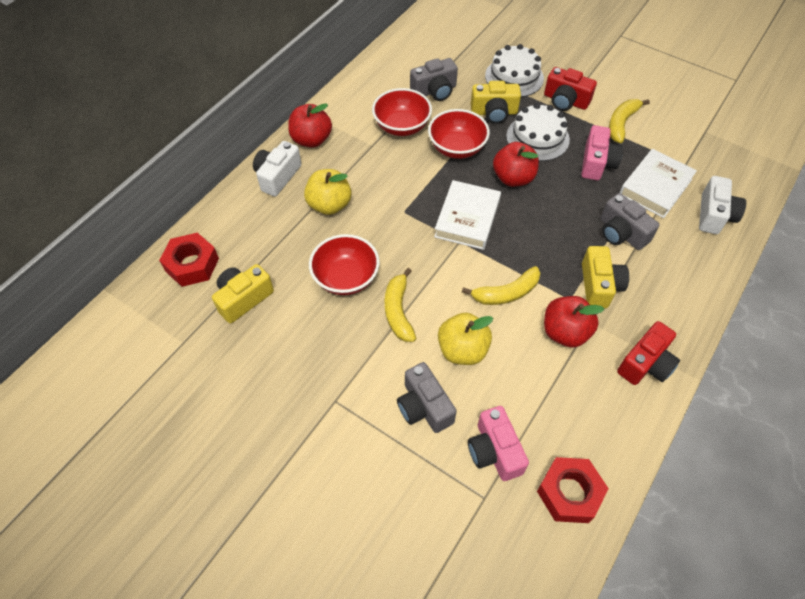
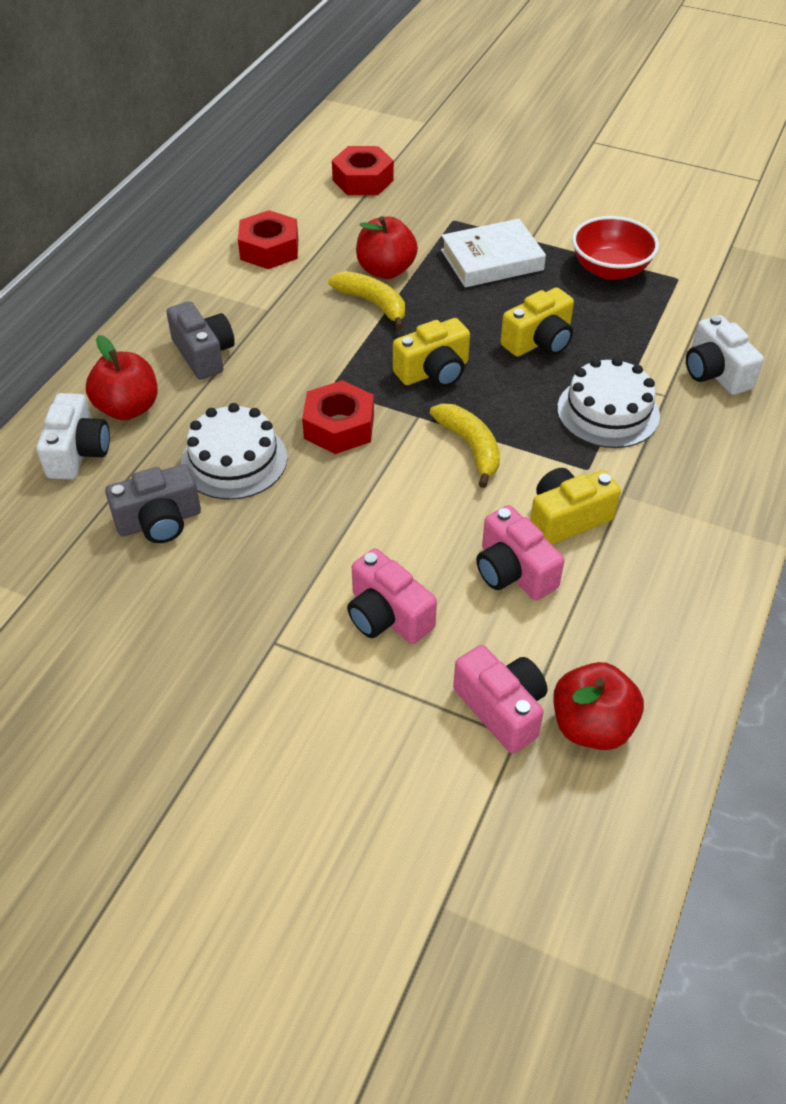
grey camera: [397,362,457,433] [410,58,458,101] [600,193,660,250] = 3 -> [105,464,201,543] [166,301,235,380] = 2
pink camera: [468,406,529,481] [581,125,623,180] = 2 -> [347,548,437,644] [453,645,547,753] [476,505,565,600] = 3
red bowl: [309,234,380,295] [372,88,432,136] [428,109,490,159] = 3 -> [572,216,659,280] = 1
red camera: [544,67,597,111] [617,321,680,385] = 2 -> none = 0
red nut: [159,233,219,287] [537,457,609,523] = 2 -> [238,210,298,269] [302,380,374,454] [332,146,394,195] = 3
white book: [434,180,501,250] [619,149,697,218] = 2 -> [441,219,546,287] = 1
yellow apple: [304,169,351,215] [438,313,493,365] = 2 -> none = 0
yellow banana: [384,268,416,342] [462,266,541,305] [609,99,650,143] = 3 -> [328,271,405,330] [430,404,500,488] = 2

